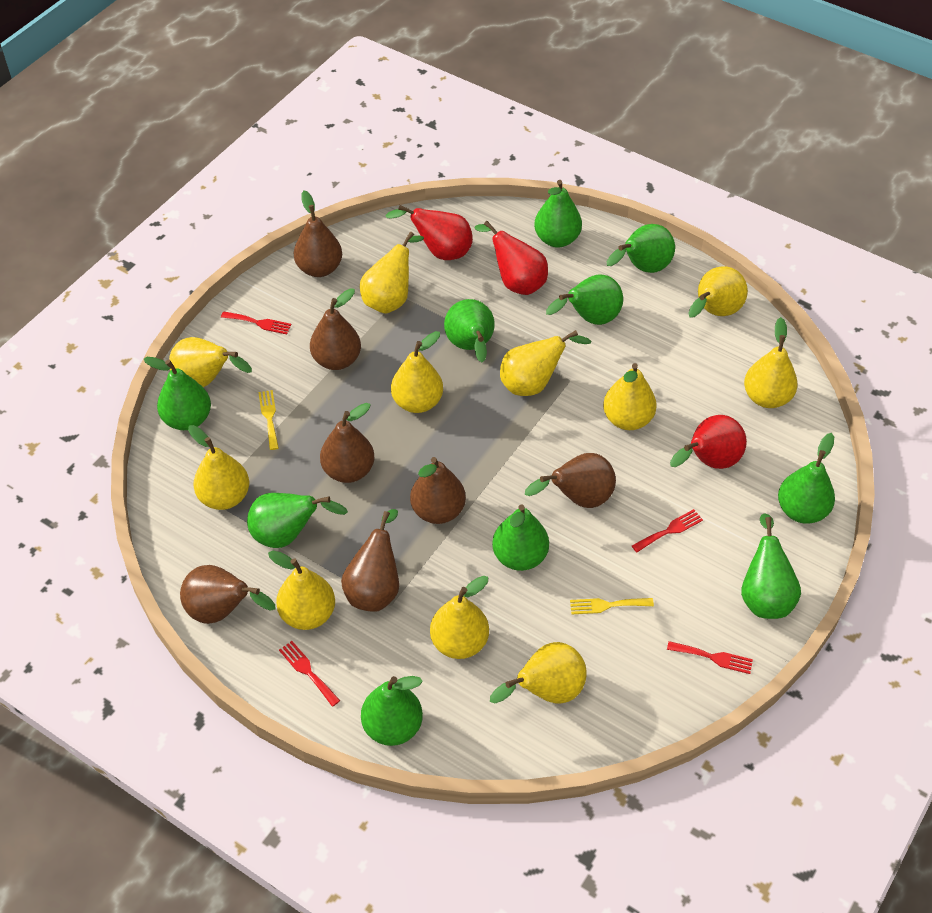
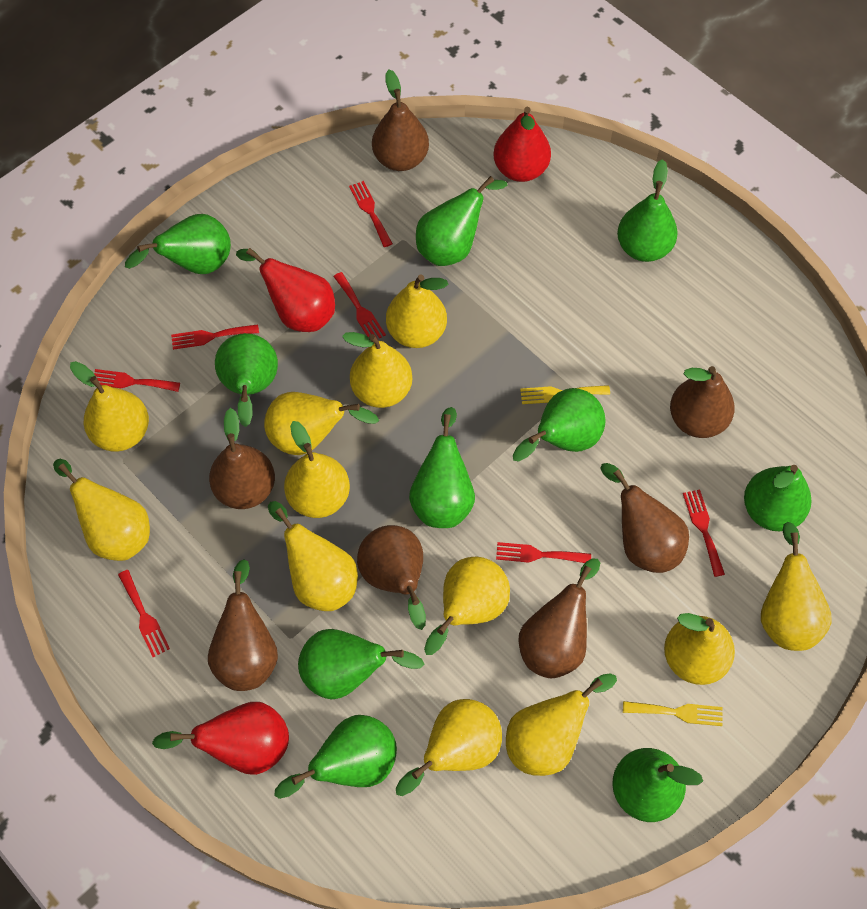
red fork: [221,311,291,334] [279,641,340,707] [632,509,703,552] [667,641,753,674] = 4 -> [94,369,180,392] [118,570,170,657] [171,324,259,350] [333,272,386,338] [349,181,393,247] [496,542,591,563] [683,490,725,577] = 7
yellow pear: [169,337,252,387] [188,425,249,510] [268,551,335,630] [360,231,424,314] [391,331,443,413] [430,576,489,659] [490,642,587,704] [500,330,591,396] [603,363,657,430] [688,266,748,318] [744,317,798,408] = 11 -> [53,459,150,561] [70,361,149,451] [264,392,379,455] [268,501,358,611] [284,421,350,518] [342,332,412,408] [386,274,448,348] [396,699,502,796] [424,556,510,655] [506,673,617,776] [664,613,735,685] [761,522,832,651] = 12

